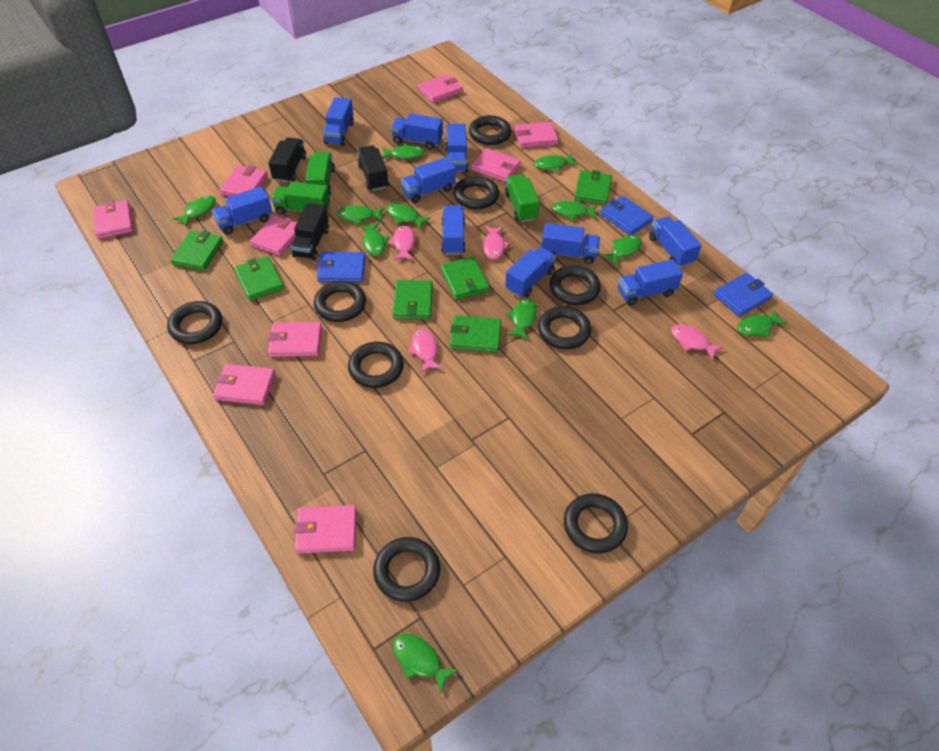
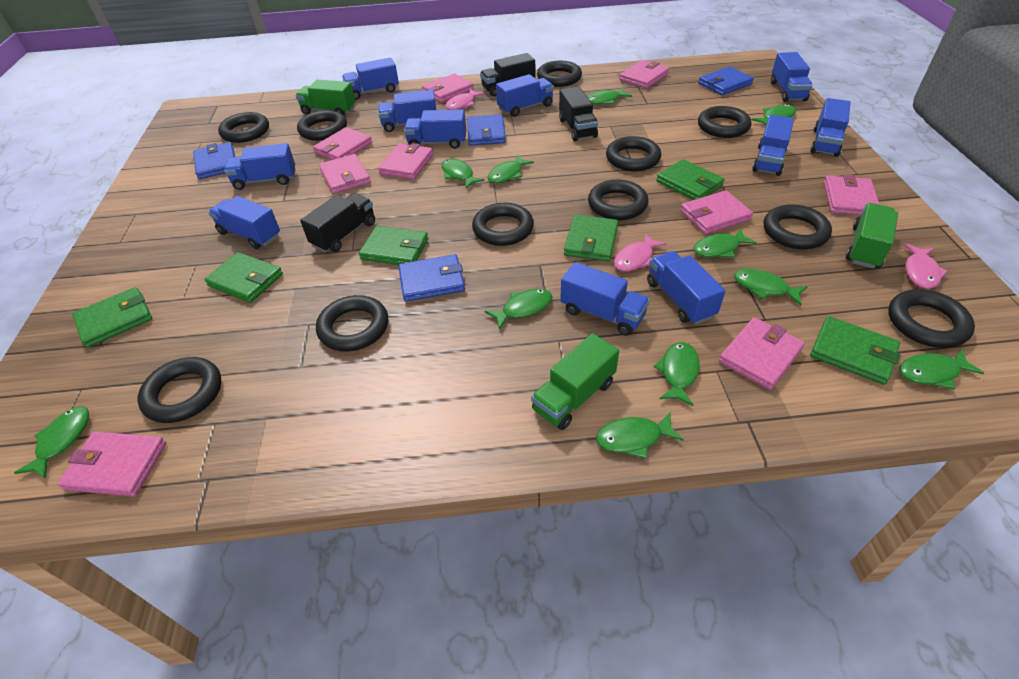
black ring: [167,301,222,344] [314,281,366,322] [348,342,404,388] [373,537,440,602] [453,176,499,209] [469,115,511,145] [538,306,591,349] [549,265,601,305] [564,493,628,554] = 9 -> [137,357,221,423] [218,112,269,143] [297,110,347,141] [316,295,388,351] [472,203,534,246] [537,61,582,87] [588,179,648,220] [606,136,661,171] [698,106,751,138] [764,204,832,249] [888,289,975,348] = 11
blue truck: [212,186,272,235] [323,97,354,146] [391,113,443,149] [401,157,456,203] [441,205,466,255] [446,124,469,173] [505,247,556,297] [541,223,600,264] [618,259,683,306] [649,216,702,267] = 10 -> [208,196,280,249] [224,143,296,190] [342,57,399,100] [379,90,436,132] [404,109,466,149] [496,74,554,117] [560,262,650,336] [647,251,725,324] [752,115,794,176] [771,52,813,102] [811,98,851,157] = 11
blue wallet: [316,252,365,282] [600,196,654,235] [713,272,773,317] = 3 -> [193,142,235,179] [398,254,465,302] [467,114,506,146] [698,66,754,95] = 4
pink fish: [388,226,415,260] [408,329,442,373] [483,226,510,259] [671,324,724,360] = 4 -> [445,89,485,110] [614,233,667,271] [904,243,948,289] = 3

